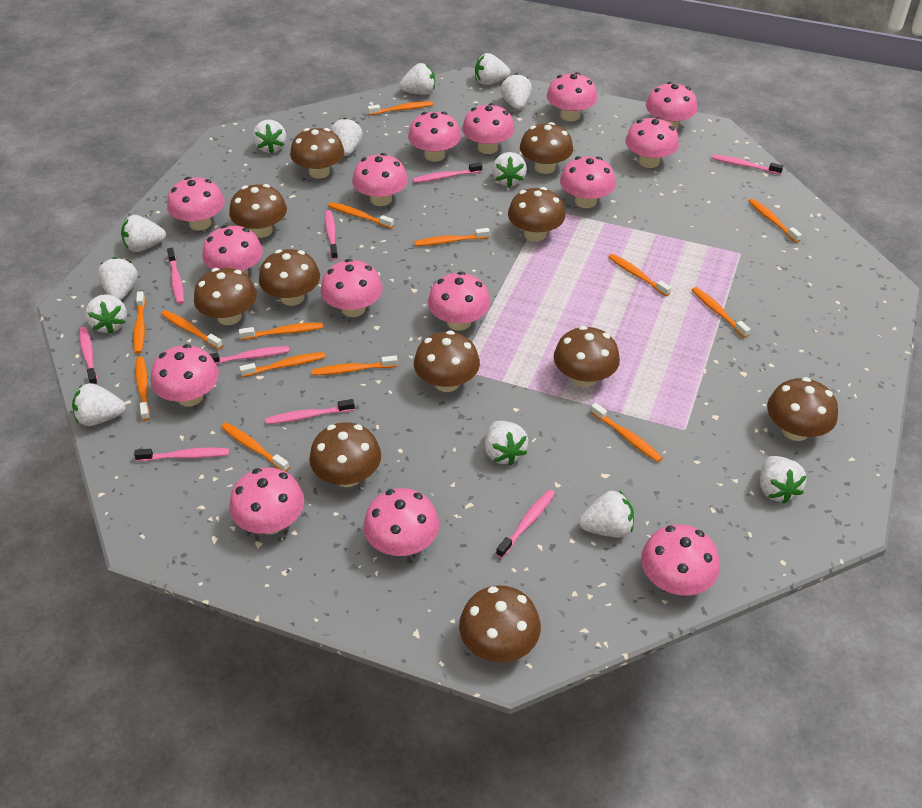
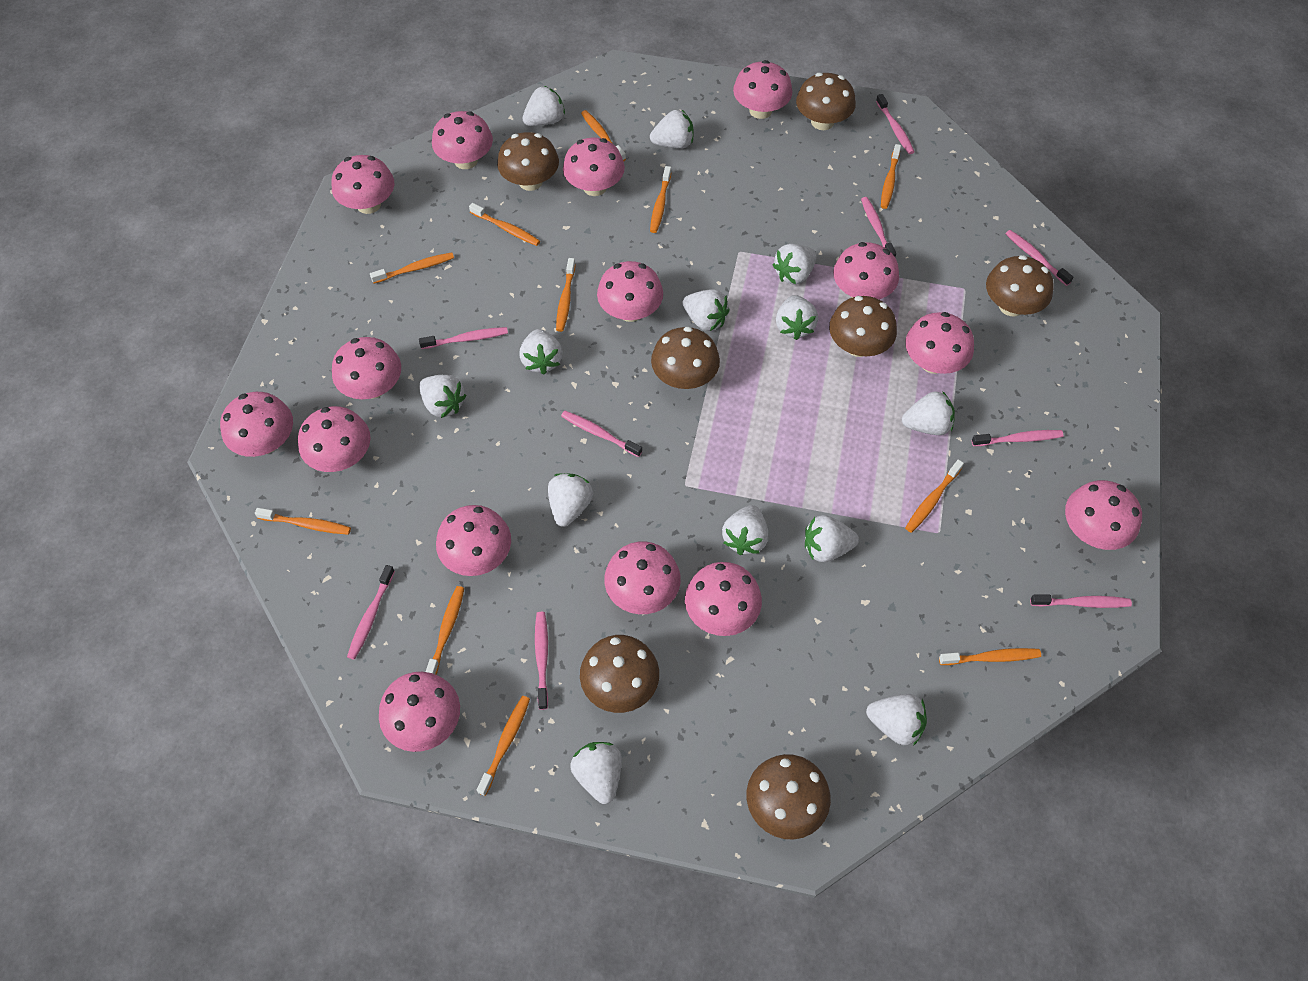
brown mushroom: [194,268,257,325] [229,184,287,238] [259,249,320,306] [290,128,344,179] [309,422,381,487] [414,331,480,392] [459,585,541,662] [508,187,565,241] [520,122,573,174] [554,326,620,387] [767,377,838,441] = 11 -> [497,132,559,191] [580,635,659,713] [651,327,720,389] [747,754,831,840] [796,73,856,130] [829,296,897,357] [986,255,1054,317] = 7
orange toothbrush: [133,291,146,354] [136,357,150,421] [161,310,223,350] [221,423,290,471] [239,323,323,340] [239,352,325,377] [312,356,398,375] [328,202,394,228] [368,101,433,115] [414,228,490,246] [591,403,663,462] [608,254,671,296] [692,287,751,338] [749,199,802,243] = 14 -> [255,508,351,535] [370,252,454,283] [426,586,464,675] [469,203,540,246] [477,696,530,796] [556,258,576,332] [581,110,626,161] [650,166,671,233] [881,144,901,209] [905,460,964,533] [939,648,1041,665] = 11

